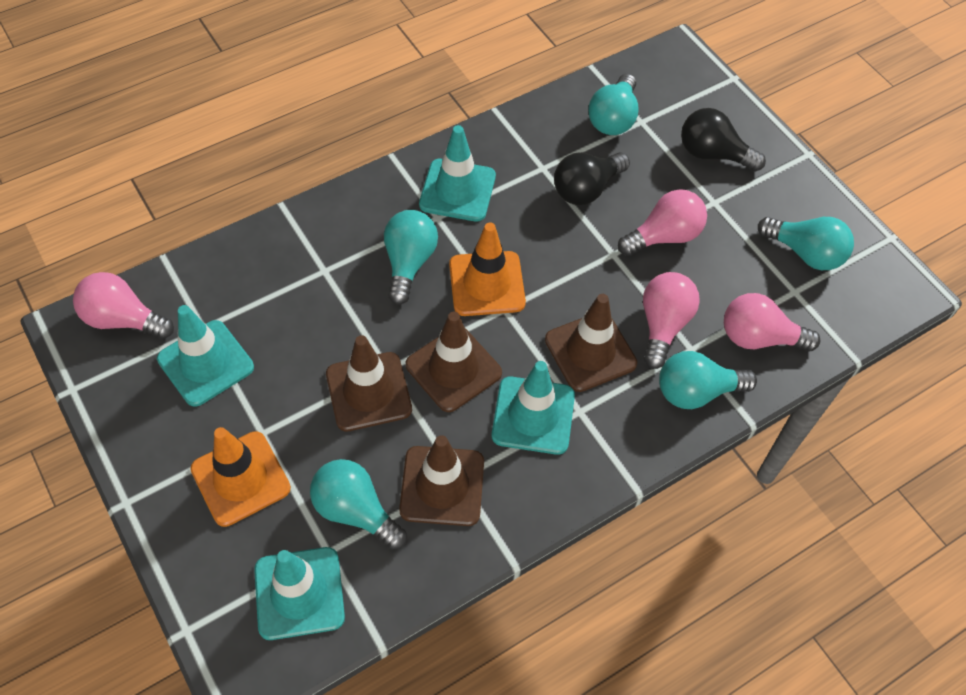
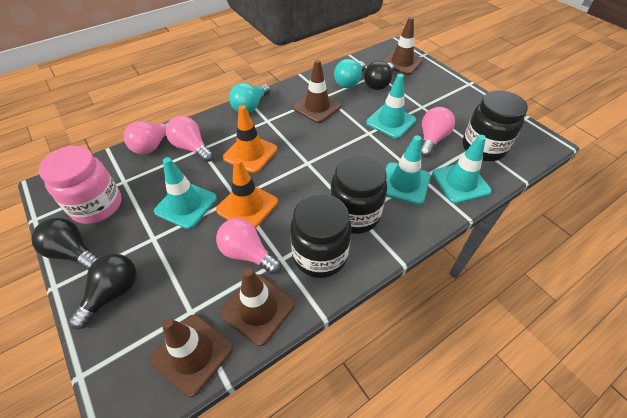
black jar: none = 0 -> [290,194,352,278] [330,154,387,234] [462,90,528,161] = 3
black light bulb: [554,152,630,205] [681,108,766,172] = 2 -> [31,218,100,270] [69,254,137,329] [364,61,394,90] = 3
pink jar: none = 0 -> [39,146,121,224] = 1
turquoise light bulb: [310,459,407,550] [384,210,438,305] [588,74,638,135] [659,351,757,409] [758,217,854,270] = 5 -> [229,83,270,113] [334,59,366,88] = 2

